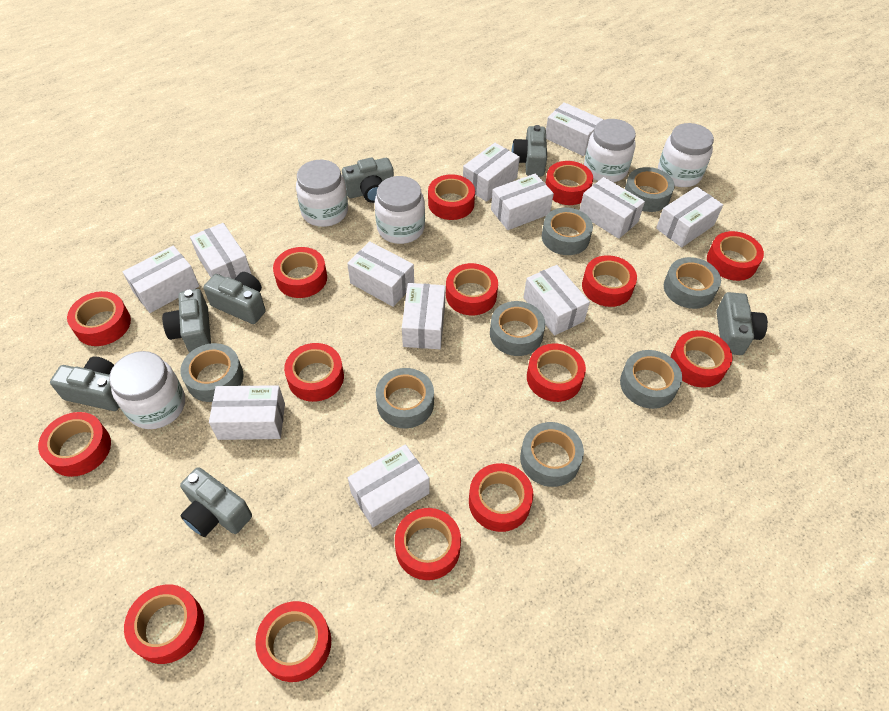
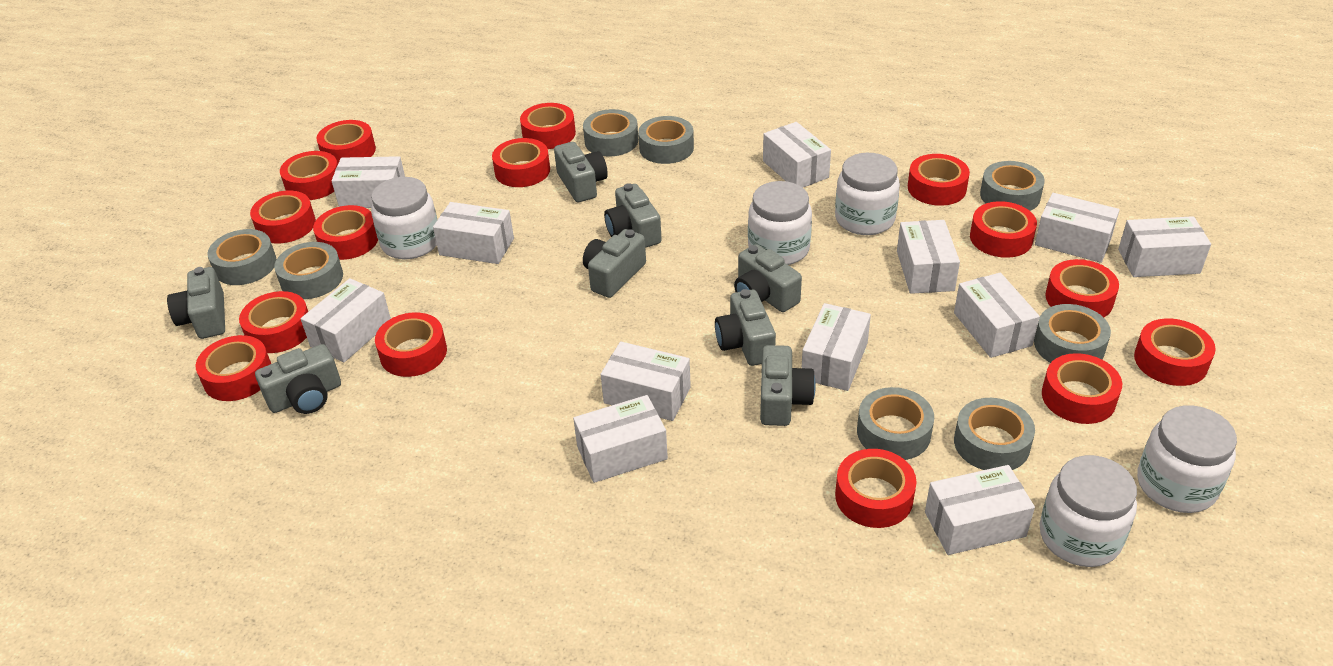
grey camera: [50,356,119,411] [162,289,211,352] [180,467,252,537] [203,272,266,324] [342,158,394,203] [511,125,547,177] [717,292,768,355] = 7 -> [167,267,225,339] [255,344,341,414] [554,142,608,202] [583,229,646,298] [604,183,662,248] [715,289,776,366] [734,244,802,312] [760,345,816,426] = 8

